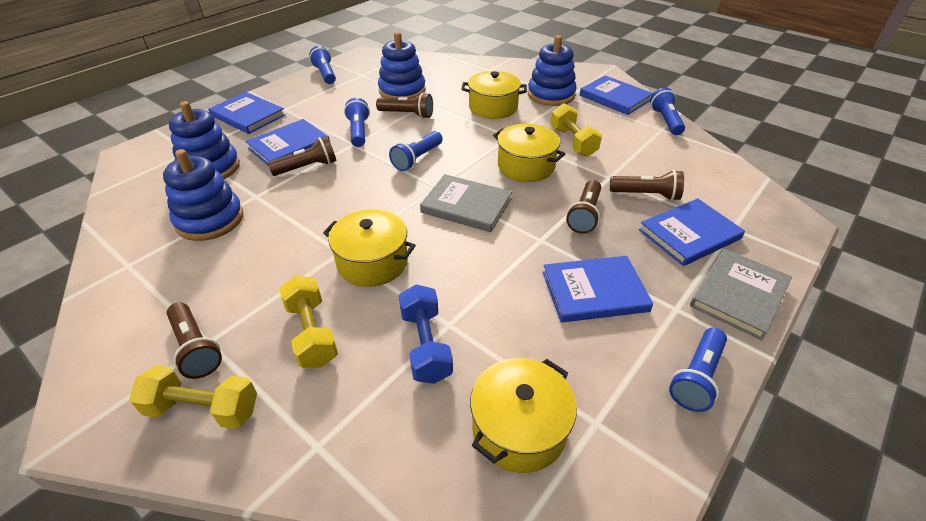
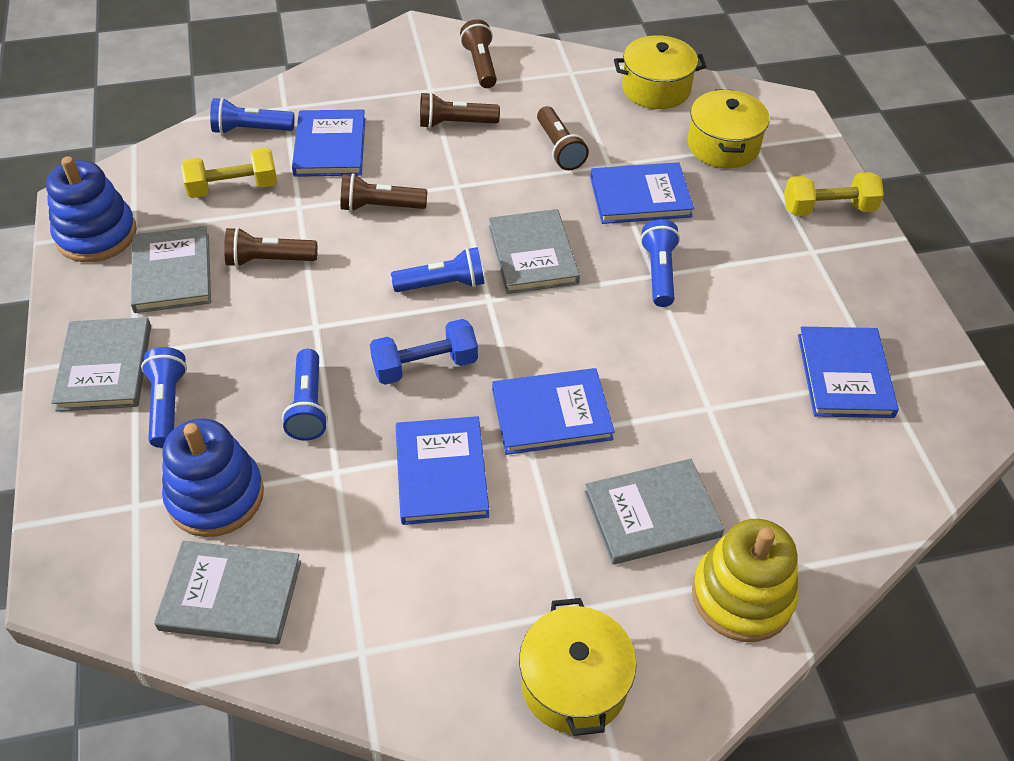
blue stacking toy: [163,149,243,241] [169,101,240,179] [378,32,426,99] [528,35,577,106] = 4 -> [46,156,137,262] [162,418,264,537] = 2
grey book: [420,174,512,232] [690,249,792,340] = 2 -> [51,317,151,412] [131,226,211,313] [154,541,301,644] [489,209,580,294] [584,459,724,565] = 5
yellow dumbbell: [129,365,257,429] [279,276,338,368] [550,103,602,157] = 3 -> [181,148,277,198] [784,172,884,216] = 2
yellow pot: [323,209,416,287] [462,71,527,119] [470,358,577,473] [493,124,565,182] = 4 -> [519,598,637,736] [614,35,707,109] [688,89,769,168] = 3
yellow stacking toy: none = 0 -> [692,519,798,642] = 1

